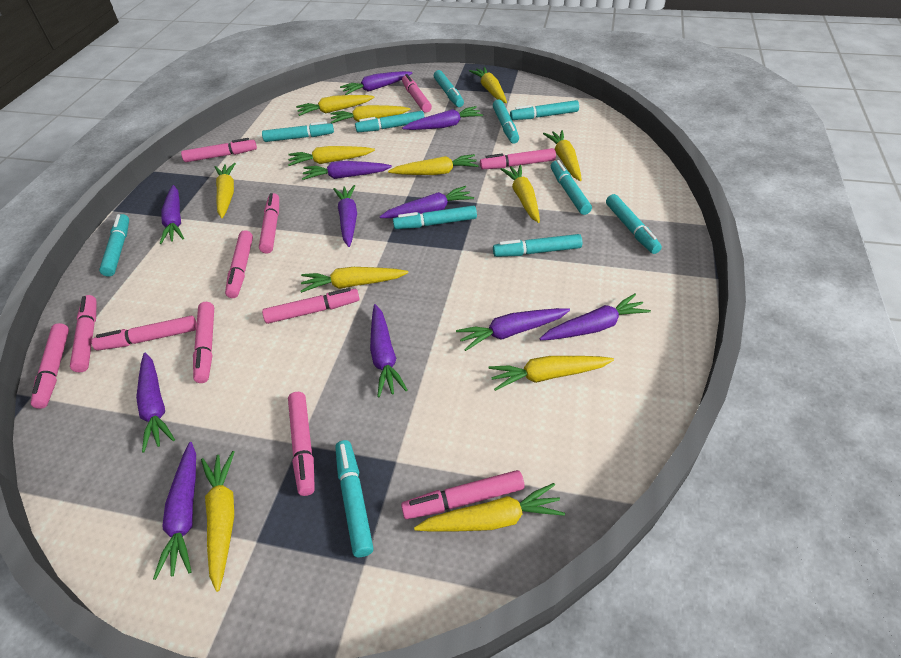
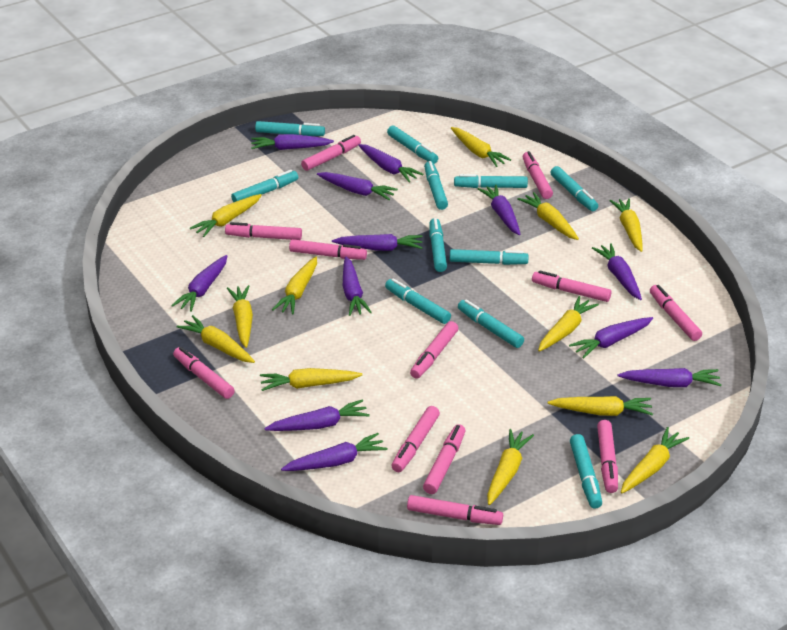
purple carrot: [136,353,175,453] [153,442,196,580] [160,185,184,244] [302,161,392,180] [333,185,357,247] [340,71,412,95] [370,304,408,397] [380,186,474,218] [402,106,483,130] [456,308,570,351] [540,294,651,340] = 11 -> [171,255,227,312] [251,134,334,150] [264,399,370,431] [281,433,387,471] [317,172,398,200] [332,234,423,251] [343,257,372,316] [358,144,423,183] [477,184,521,235] [569,317,653,359] [592,243,642,300] [618,368,722,387] = 12

